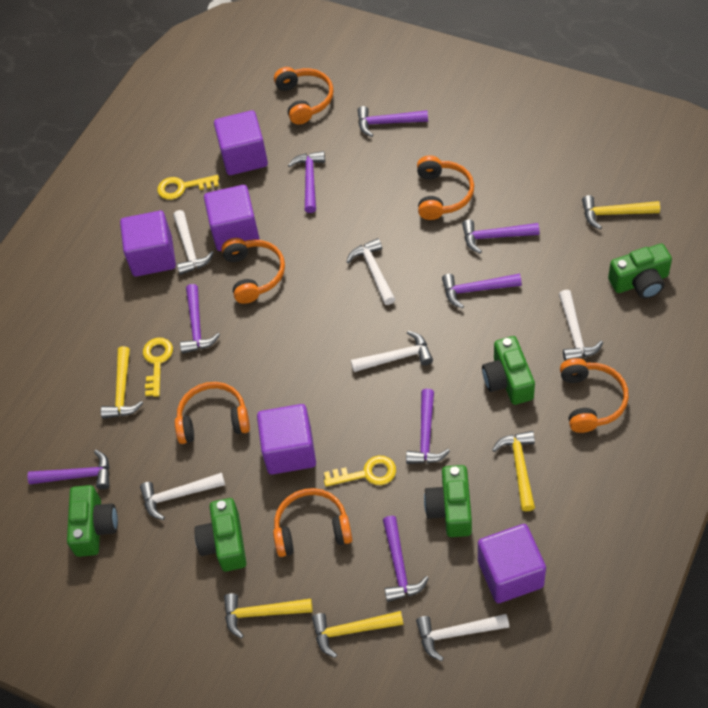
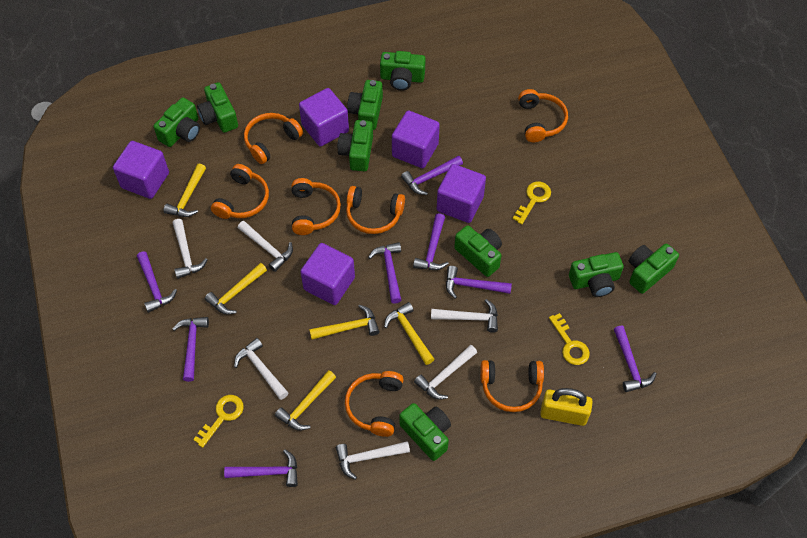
green camera: [67,485,118,557] [194,498,246,571] [424,465,472,537] [482,336,535,405] [608,244,672,299] = 5 -> [153,98,200,147] [197,82,238,133] [338,120,373,172] [347,80,383,130] [380,51,426,91] [399,403,451,461] [454,225,502,277] [569,252,624,297] [629,243,679,294] = 9
orange headphones: [175,382,250,444] [221,238,285,304] [273,488,353,557] [274,67,334,124] [417,156,474,220] [560,358,629,433] = 6 -> [211,164,269,219] [244,113,303,164] [291,178,341,235] [345,371,404,437] [346,186,405,234] [480,360,544,412] [518,89,568,142] = 7
yellow padlock: none = 0 -> [540,388,593,426] = 1

